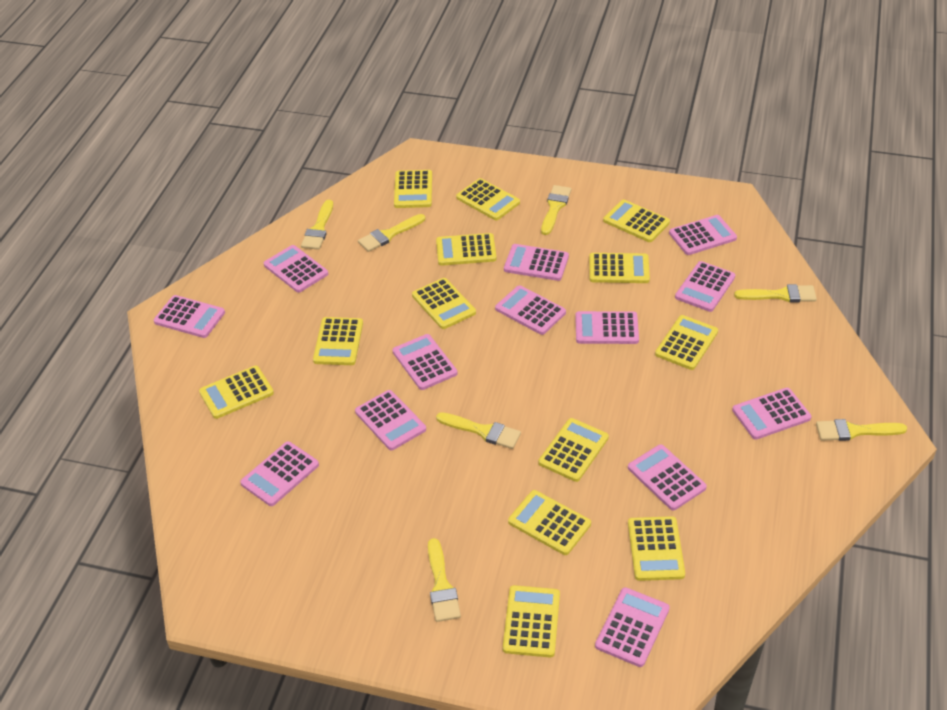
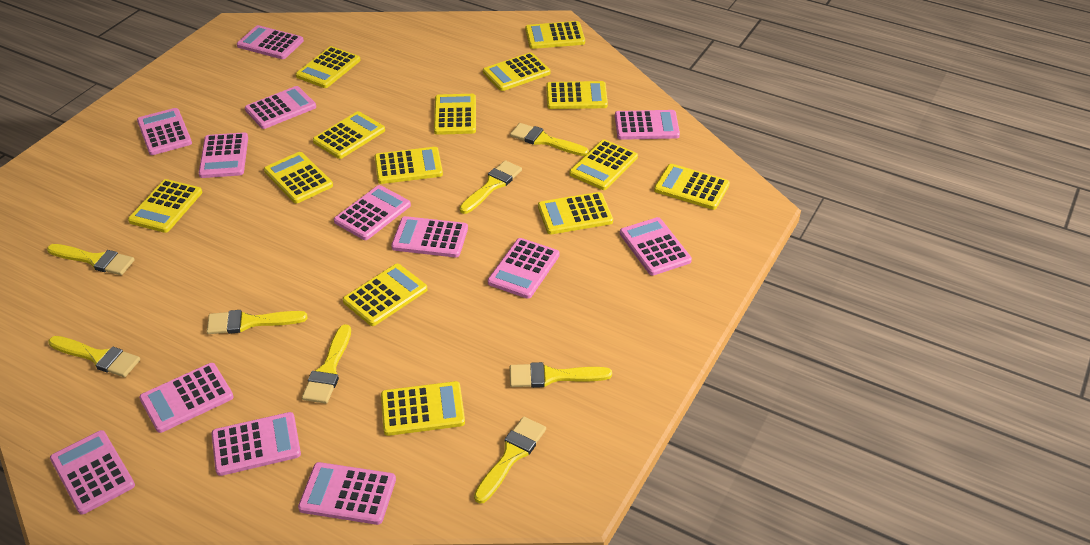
yellow brush: [301,200,333,250] [358,214,425,252] [428,538,461,622] [436,412,521,449] [541,185,572,235] [734,284,817,303] [816,419,907,441] = 7 -> [47,244,135,275] [49,336,140,377] [207,310,307,334] [302,324,351,404] [459,160,522,214] [474,417,546,504] [510,123,589,156] [510,362,612,388] = 8
yellow calculator: [199,366,274,419] [313,317,363,365] [394,170,432,208] [412,278,476,329] [436,233,496,266] [456,178,520,220] [503,585,560,657] [508,490,591,555] [538,418,609,482] [589,253,650,283] [603,200,670,242] [628,516,685,581] [655,315,718,370] = 13 -> [128,179,202,233] [264,152,333,203] [296,46,361,88] [313,111,385,159] [343,264,428,326] [375,147,443,184] [381,381,465,436] [434,94,476,135] [483,52,550,91] [525,21,585,49] [538,192,613,234] [546,81,608,109] [569,140,638,190] [654,164,730,210] = 14

